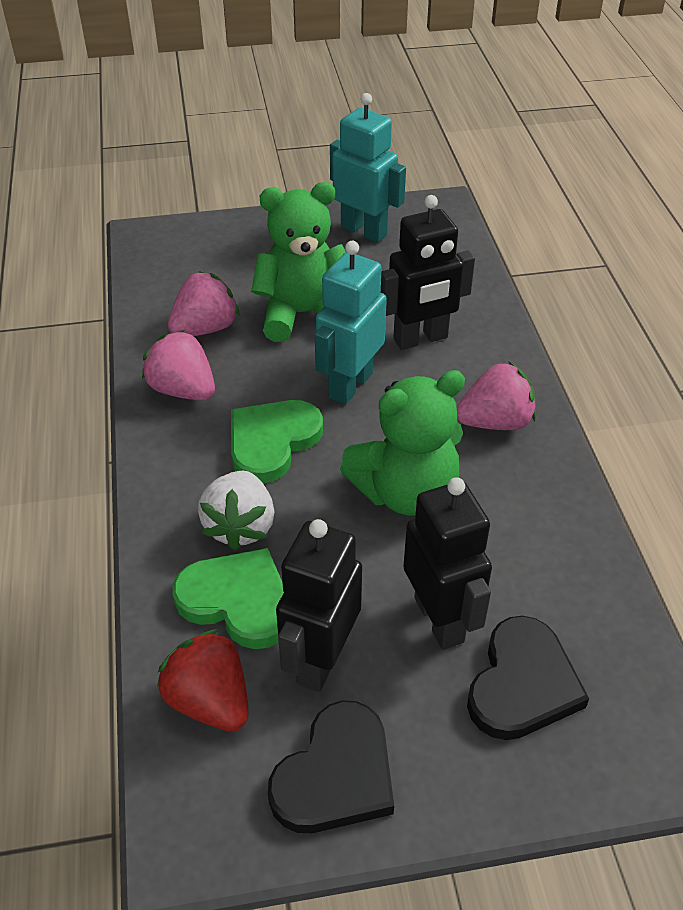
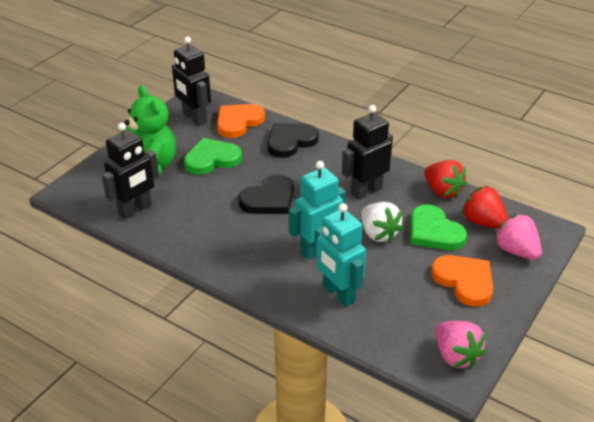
green teddy bear: [251,182,346,342] [340,370,465,516] = 2 -> [124,85,176,179] = 1
orange heart: none = 0 -> [217,104,265,138] [431,255,493,307] = 2
pink strawberry: [142,330,215,400] [168,271,240,336] [457,361,536,430] = 3 -> [436,321,486,369] [494,214,542,260] = 2
red strawberry: [157,629,248,732] = 1 -> [424,160,467,198] [461,186,508,229] = 2

